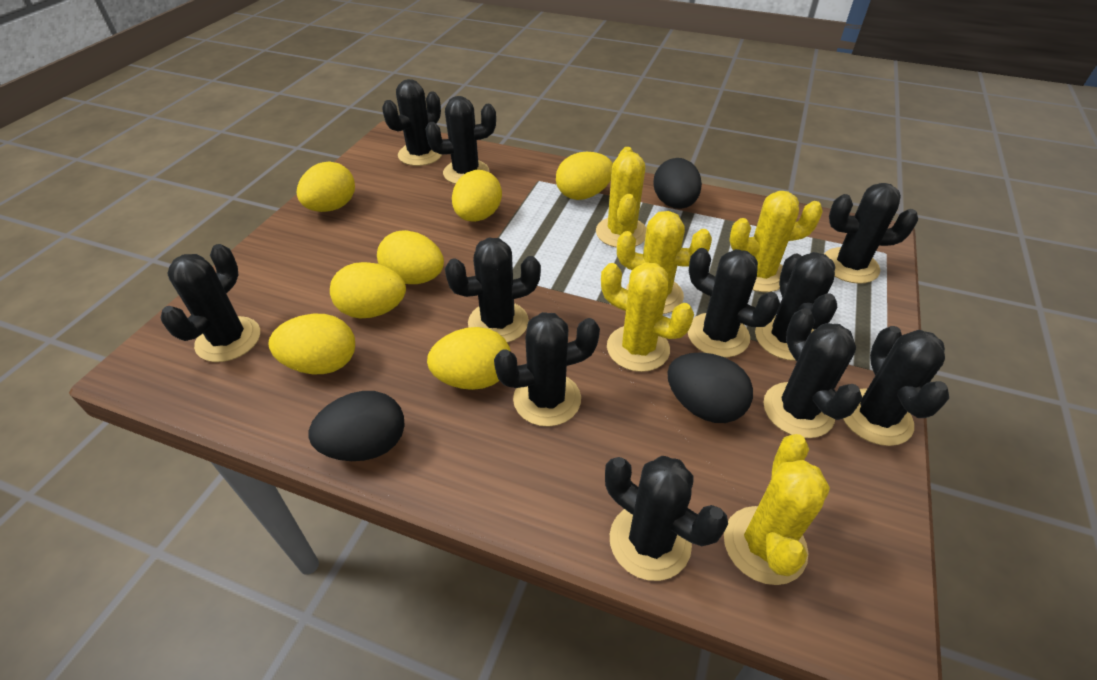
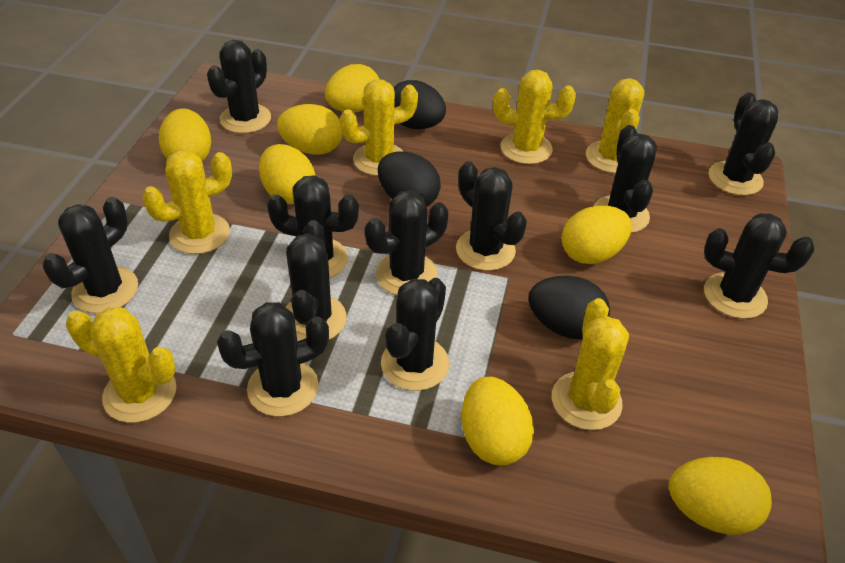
yellow cactus: [596,147,646,248] [601,262,694,372] [617,211,712,314] [724,434,830,585] [729,191,823,292] = 5 -> [66,307,176,423] [142,150,232,254] [340,80,418,176] [493,70,576,164] [552,298,629,430] [586,78,644,173] = 6

